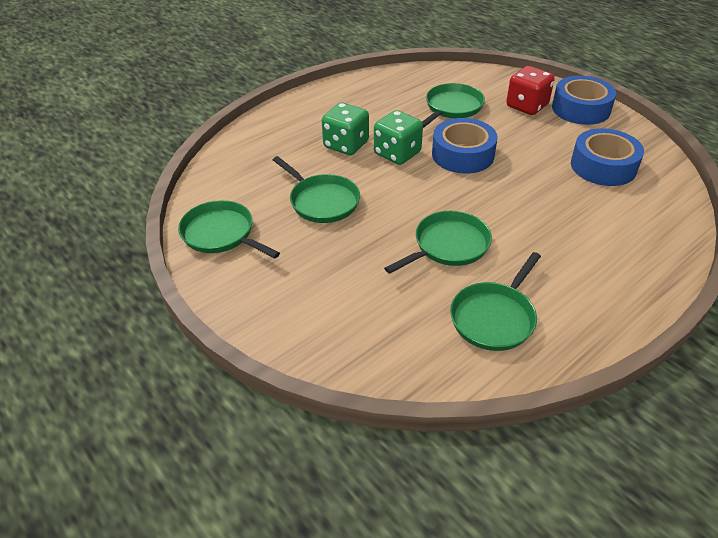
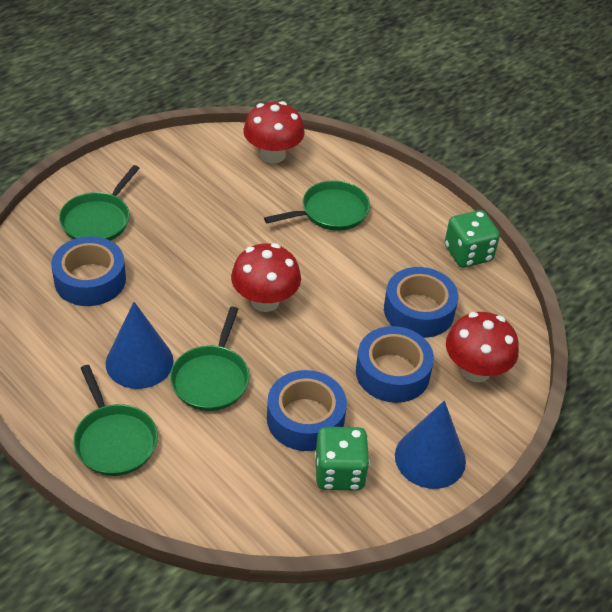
blue cone: none = 0 -> [106,302,174,389] [395,401,466,489] = 2
blue tape: [432,118,498,174] [552,76,616,125] [571,128,644,186] = 3 -> [51,236,126,306] [267,370,347,451] [356,326,434,403] [384,267,458,338] = 4
green pan: [178,200,280,258] [273,156,360,223] [384,211,492,274] [422,83,485,128] [450,252,541,351] = 5 -> [59,165,139,241] [73,365,158,476] [170,307,249,411] [264,180,370,231] = 4
red dice: [506,66,555,115] = 1 -> none = 0
red mushroom: none = 0 -> [231,243,301,312] [243,101,305,163] [446,312,519,382] = 3

